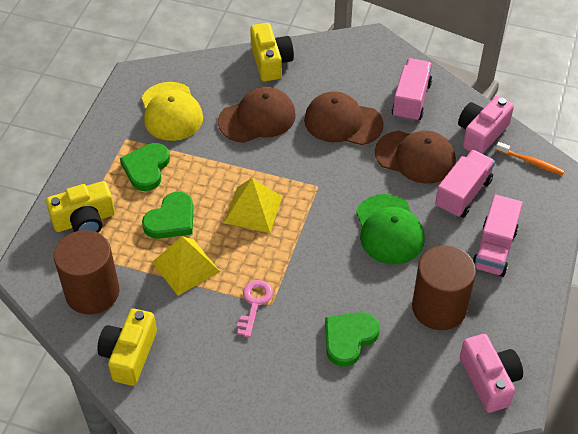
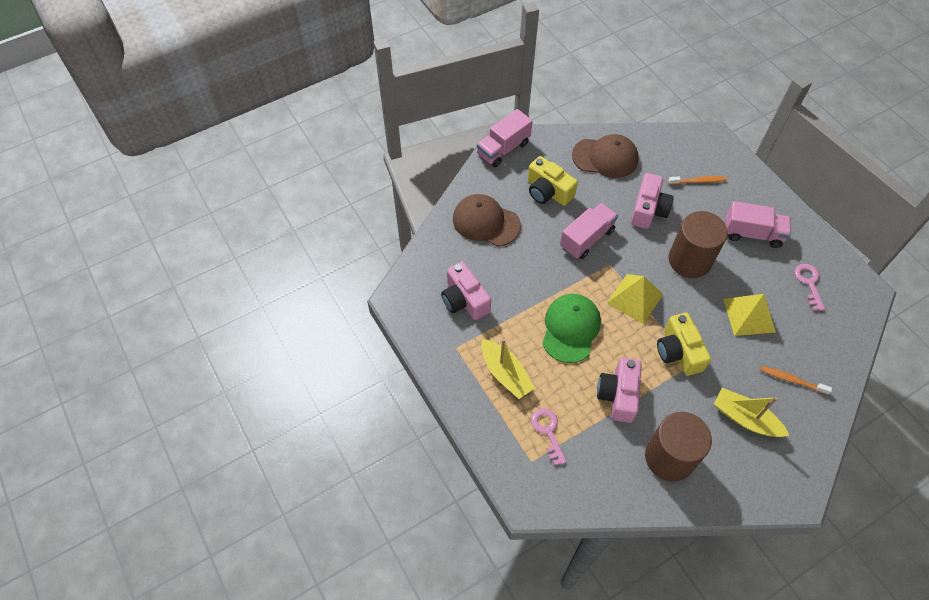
brown cap: [218,87,296,143] [304,91,384,145] [375,130,456,184] = 3 -> [453,194,521,246] [572,134,639,178] = 2
green heart: [120,143,170,191] [142,192,194,239] [325,312,380,367] = 3 -> none = 0
orange toothbrush: [496,142,564,175] = 1 -> [668,176,727,185] [760,366,832,395] = 2
pink camera: [458,96,514,154] [460,334,523,413] = 2 -> [441,261,491,320] [597,357,642,423] [631,173,674,229] = 3
pink key: [237,280,273,338] = 1 -> [531,408,566,465] [795,264,825,311] = 2
yellow boat: none = 0 -> [481,339,535,399] [714,388,789,437] = 2
yellow camera: [46,181,115,233] [97,309,157,386] [250,23,294,81] = 3 -> [528,156,578,206] [657,313,711,376] = 2
yellow cap: [142,82,203,141] = 1 -> none = 0

